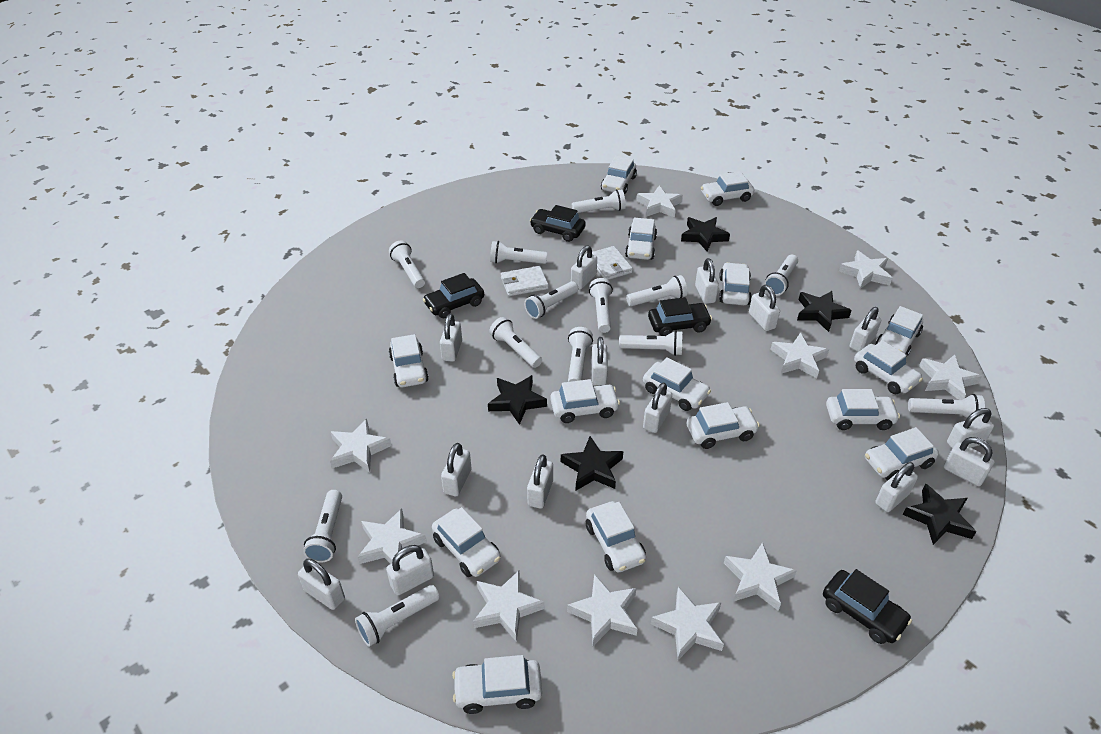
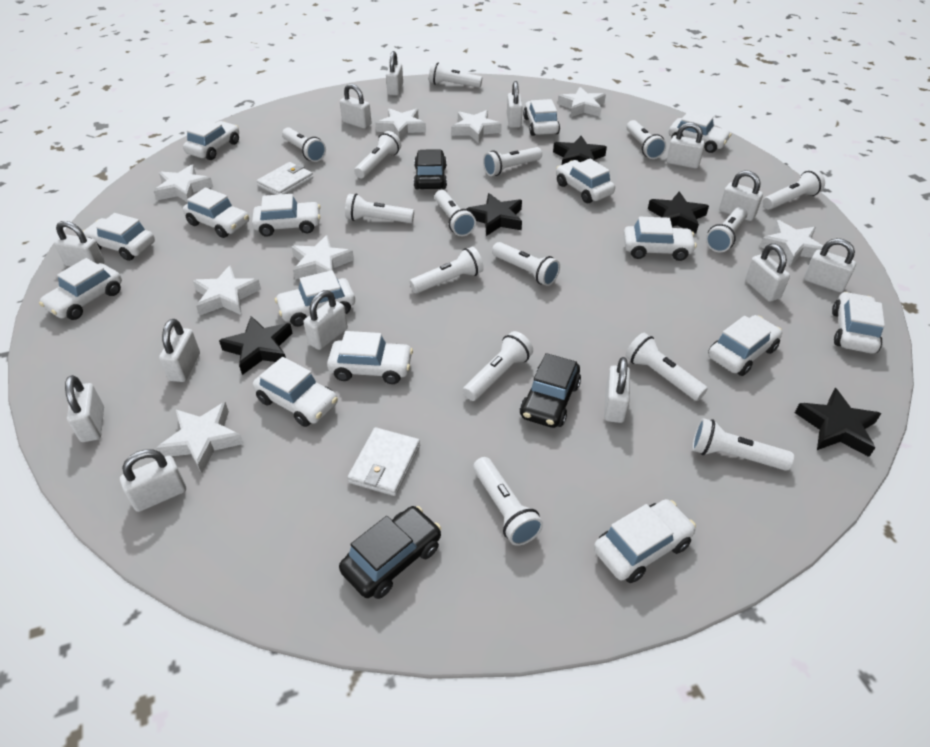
black car: [423,273,484,318] [530,205,586,242] [648,297,712,336] [823,569,912,644] = 4 -> [339,506,441,599] [414,149,447,189] [520,353,581,428] = 3
white flashlight: [303,490,342,563] [355,585,440,647] [389,241,425,288] [489,317,542,368] [490,241,547,264] [524,281,578,319] [568,327,593,382] [572,189,626,213] [589,278,613,333] [619,330,683,356] [626,275,688,306] [764,255,798,296] [908,394,985,418] = 13 -> [282,127,326,162] [345,194,414,223] [354,131,401,178] [410,247,484,294] [429,62,482,88] [435,190,476,236] [463,331,533,401] [473,457,543,546] [483,147,542,176] [492,242,560,286] [625,333,708,401] [627,120,666,159] [692,418,794,471] [706,207,747,252] [763,170,825,210] = 15
white padlock: [298,558,345,610] [386,545,434,595] [440,314,462,362] [441,443,471,496] [527,454,553,509] [571,245,597,289] [591,337,608,386] [643,383,672,433] [695,258,719,304] [749,285,780,331] [849,307,881,352] [875,462,918,512] [944,437,995,486] [947,408,994,449] = 14 -> [54,221,105,267] [65,375,104,442] [120,449,186,512] [159,319,200,382] [303,290,348,350] [340,84,372,129] [386,51,403,96] [507,81,523,128] [604,357,630,423] [667,122,705,169] [719,170,763,221] [745,244,790,302] [804,238,856,292] = 13
white star: [330,419,392,473] [358,508,426,564] [473,570,544,642] [567,574,637,646] [636,185,683,217] [651,587,724,660] [724,542,797,611] [770,332,829,378] [839,250,892,289] [919,354,982,400] = 10 -> [154,164,213,203] [157,402,244,473] [193,265,261,316] [291,235,354,280] [375,108,426,140] [451,110,502,143] [558,87,606,117] [760,220,823,266] = 8

